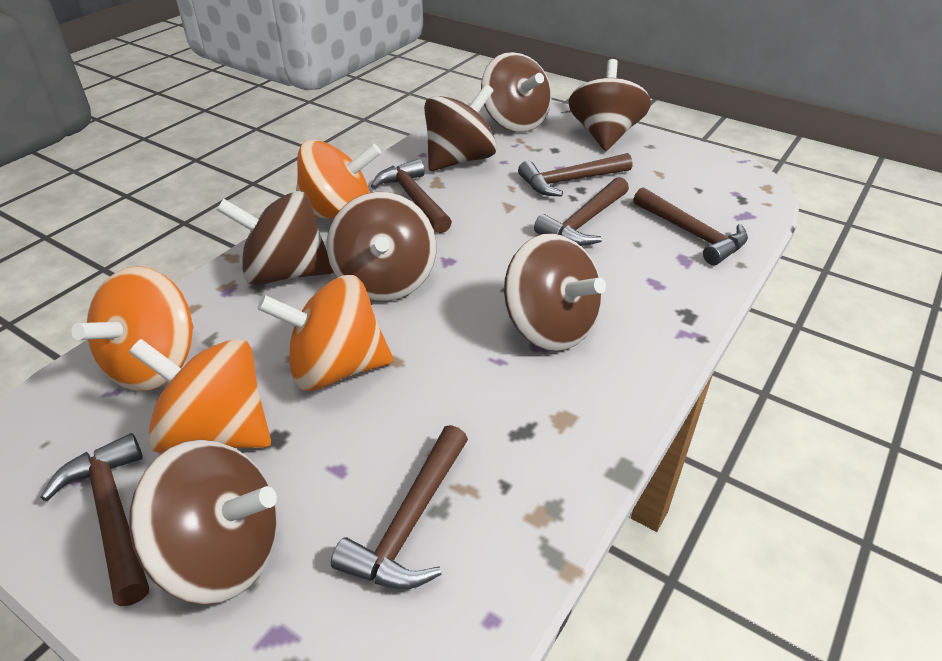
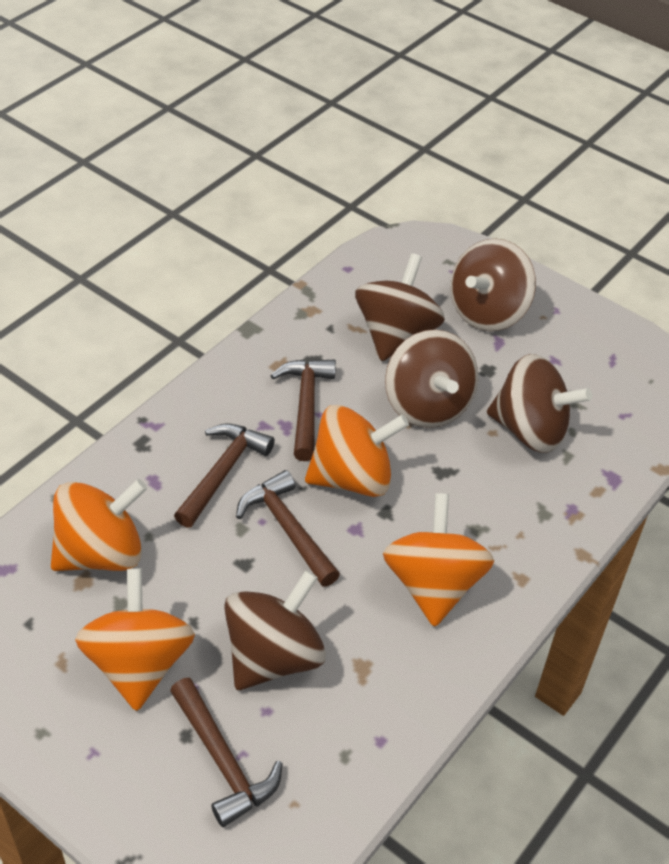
brown hammer: [40,433,149,606] [331,425,468,589] [371,159,452,233] [518,153,632,197] [534,177,629,246] [633,187,748,265] = 6 -> [170,678,283,827] [174,424,275,528] [236,470,340,587] [270,359,336,461] = 4
brown spinning top: [129,440,278,604] [217,191,333,285] [327,192,436,301] [424,84,497,171] [481,52,552,132] [504,233,606,351] [568,59,651,151] = 7 -> [224,570,326,690] [355,253,445,361] [385,329,478,428] [450,239,536,331] [487,354,592,453] = 5

